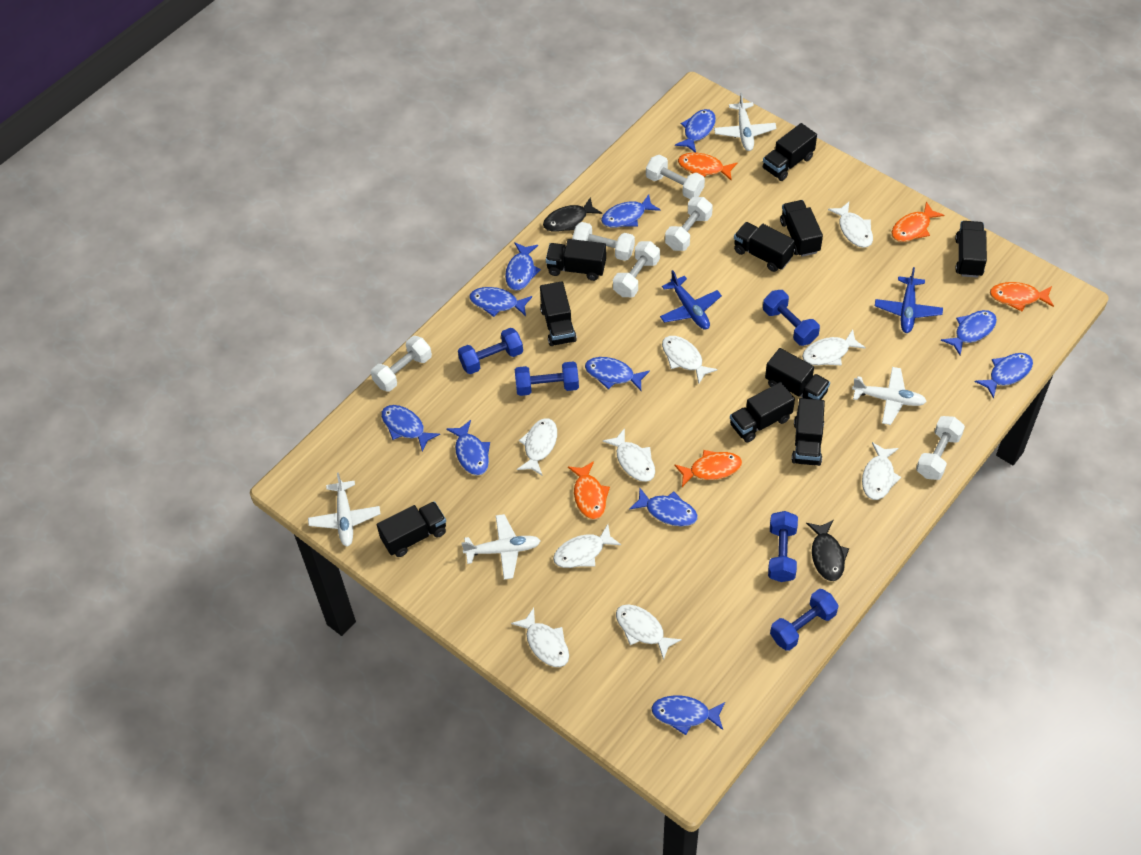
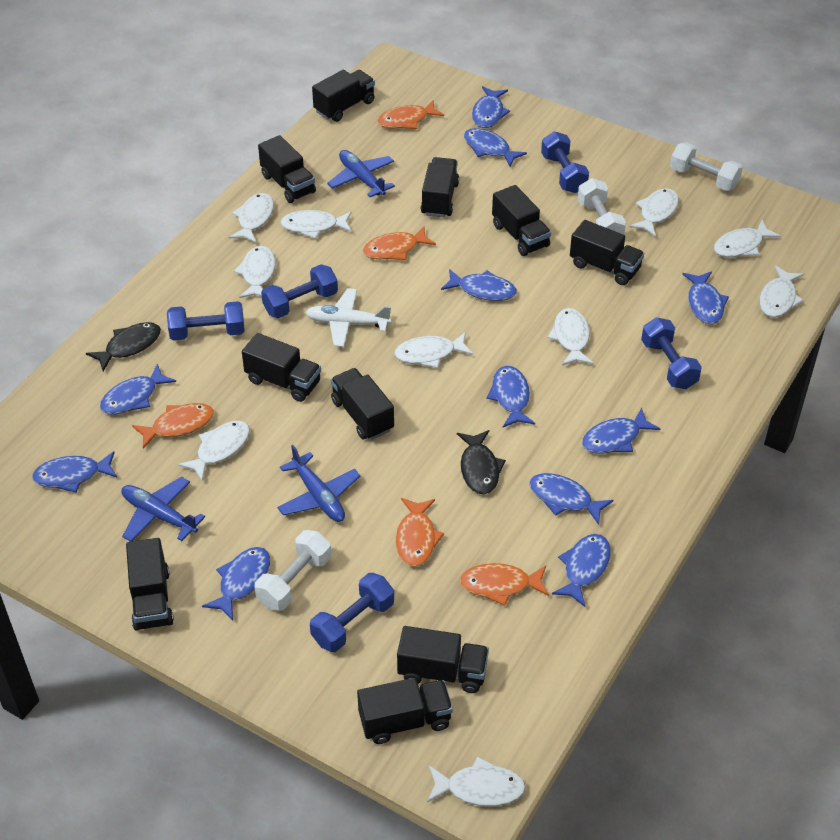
blue plane: [660,270,722,329] [875,267,943,333] = 2 -> [121,477,205,542] [277,445,360,522] [327,150,395,197] = 3
white dumbbell: [371,336,432,391] [572,222,635,261] [613,241,660,297] [646,155,705,199] [665,197,713,251] [916,416,965,480] = 6 -> [255,530,331,611] [578,178,626,235] [670,143,743,191] = 3
white fish: [511,608,569,667] [517,418,557,476] [553,524,621,568] [603,428,655,482] [616,604,682,660] [662,336,718,384] [802,329,866,365] [828,202,873,248] [862,442,901,500] = 9 -> [178,421,250,481] [229,193,274,244] [234,246,276,298] [280,210,352,239] [394,332,473,368] [427,757,526,807] [548,308,593,365] [629,188,679,237] [714,220,781,257] [759,265,804,318] = 10
white plane: [308,473,380,547] [461,514,540,580] [714,92,777,151] [852,367,927,425] = 4 -> [305,288,392,347] = 1

